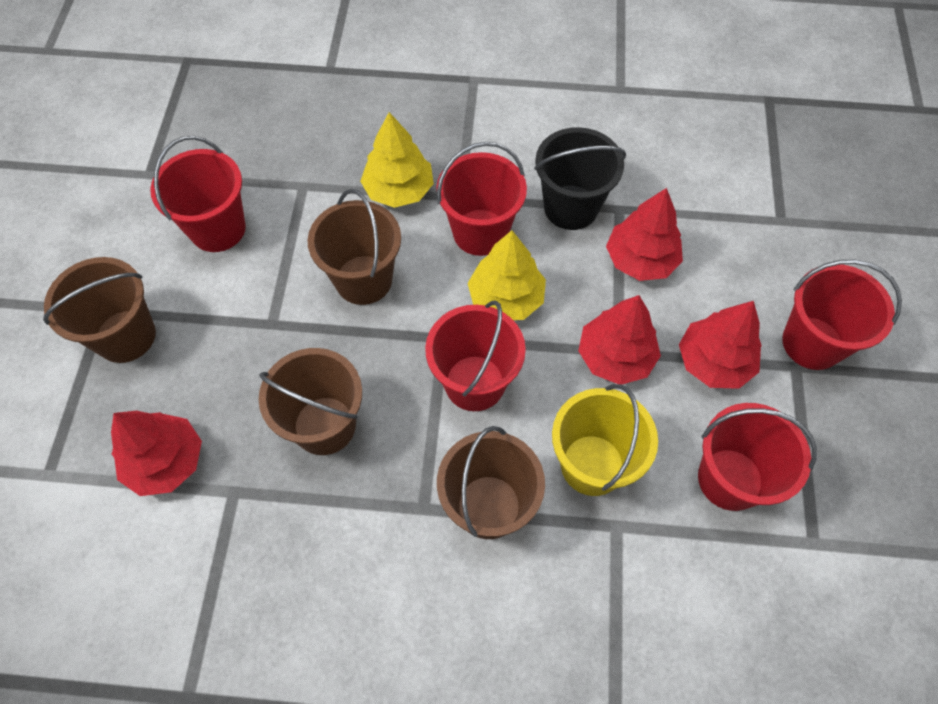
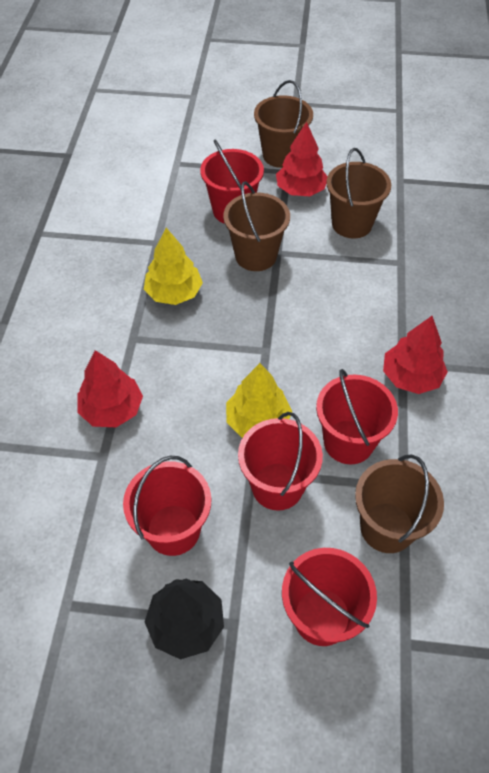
black bucket: [534,127,626,230] = 1 -> none = 0
black tree: none = 0 -> [145,579,224,660] = 1
red tree: [111,411,202,496] [578,295,661,385] [606,188,683,281] [679,301,762,389] = 4 -> [78,350,143,427] [276,122,327,196] [383,316,448,394] = 3
yellow bucket: [552,384,658,496] = 1 -> none = 0

